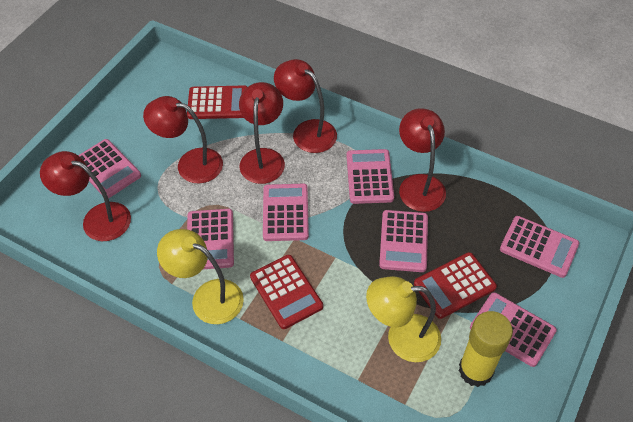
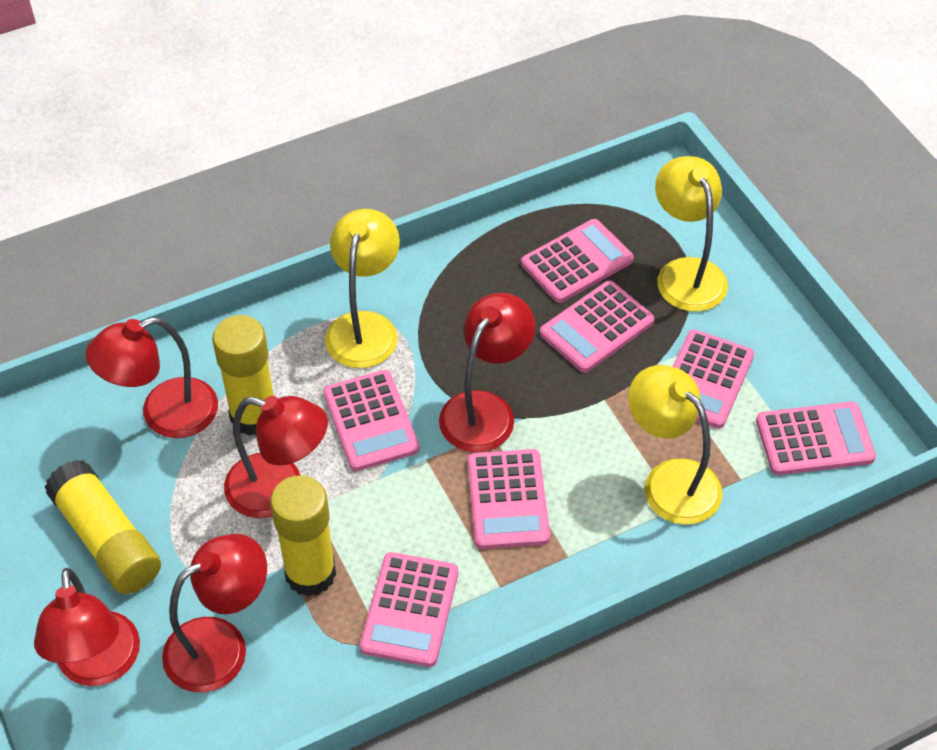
red calculator: [187,85,247,119] [250,255,323,329] [414,252,497,319] = 3 -> none = 0
yellow glue stick: [459,311,513,387] = 1 -> [45,460,161,594] [212,315,274,436] [270,475,336,596] = 3
yellow lamp: [157,229,244,324] [366,276,441,362] = 2 -> [325,209,400,368] [628,365,723,525] [655,156,728,312] = 3

